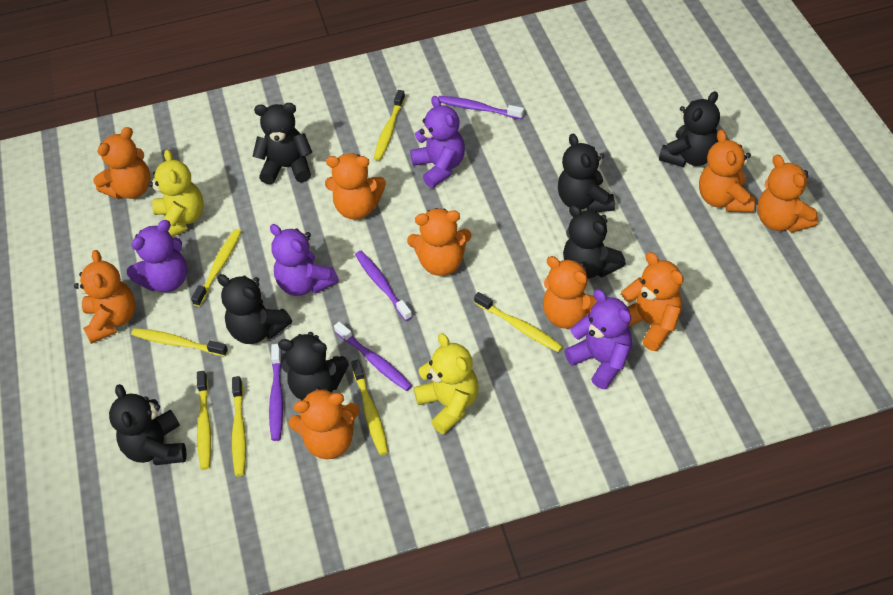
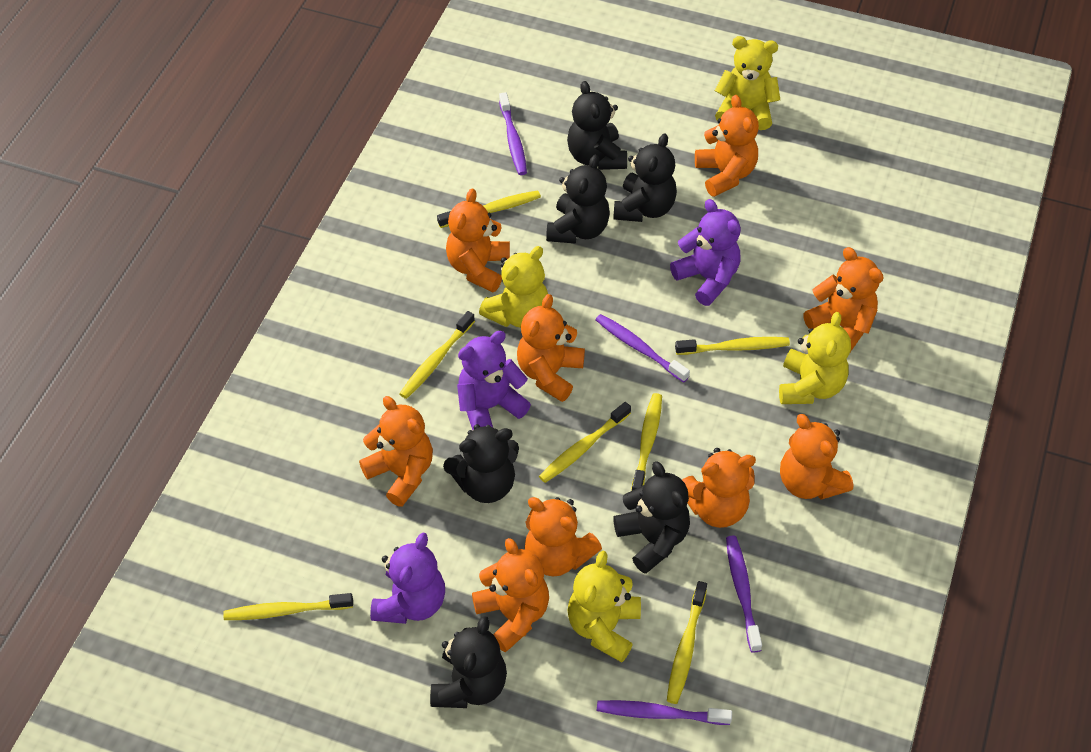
black teddy bear: [109,384,187,465] [217,274,292,344] [252,103,312,185] [278,332,349,400] [558,134,615,212] [563,205,626,279] [659,91,720,167] = 7 -> [430,616,507,708] [443,424,519,503] [546,155,610,244] [567,81,627,170] [613,133,677,222] [613,461,690,574] = 6
purple teddy bear: [127,220,187,292] [270,224,339,296] [410,96,465,188] [564,289,632,389] = 4 -> [370,533,445,624] [457,331,531,430] [670,199,741,306] = 3
yellow teddy bear: [148,149,204,237] [414,333,479,434] = 2 -> [479,246,548,328] [567,550,641,662] [715,36,780,130] [779,312,851,404] = 4

